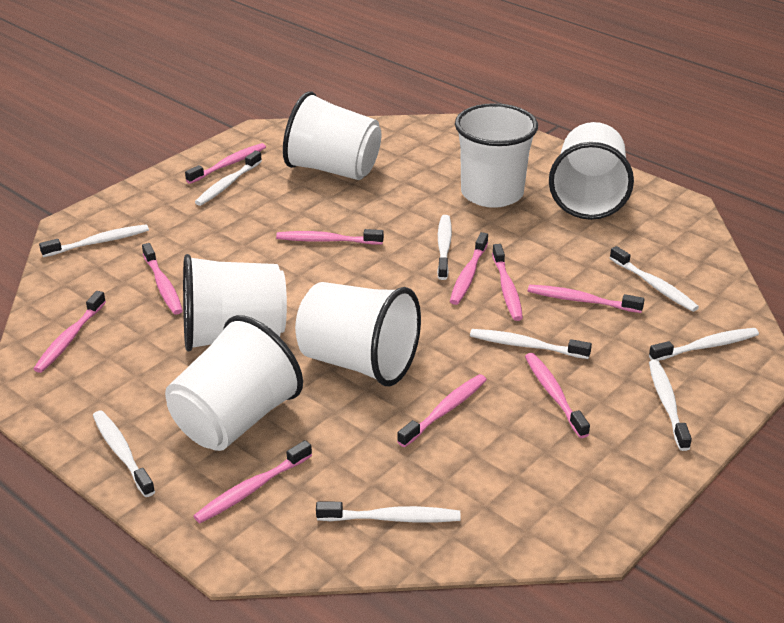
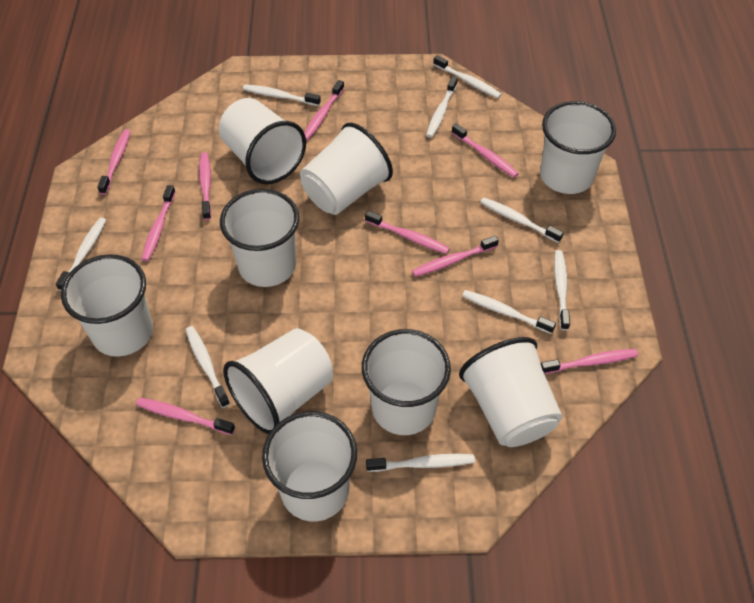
pink toothbrush: [34,291,106,373] [142,243,183,315] [185,143,266,184] [193,440,312,523] [276,229,384,245] [397,374,487,447] [450,232,488,305] [492,244,523,321] [525,353,590,438] [528,285,645,313] = 10 -> [97,129,131,195] [136,398,235,435] [141,185,176,261] [199,152,211,220] [304,80,344,140] [365,211,450,254] [412,236,499,277] [451,124,519,178] [541,349,638,374] = 9
white cup: [165,315,303,451] [183,254,287,351] [283,92,381,180] [295,282,421,386] [455,103,538,208] [549,122,634,220] = 6 -> [61,254,153,357] [219,98,306,184] [220,189,299,287] [223,328,333,434] [262,411,357,521] [300,123,393,215] [362,329,451,435] [459,337,562,447] [540,101,616,194] = 9

